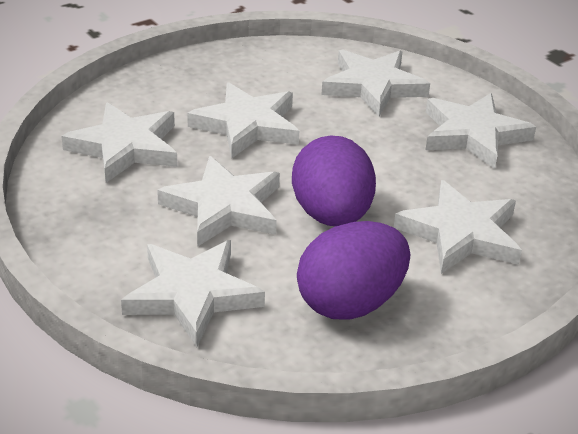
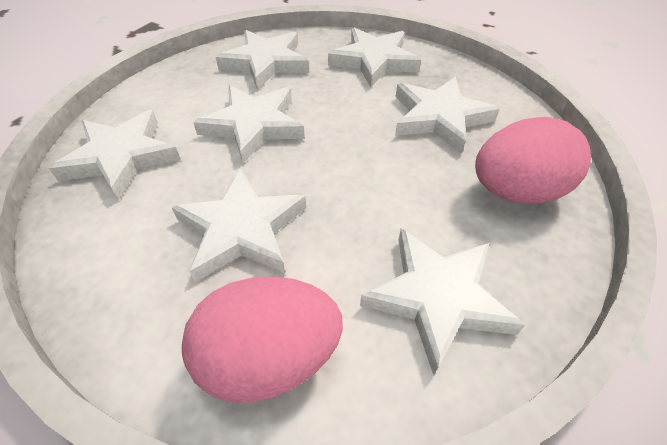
pink egg: none = 0 -> [182,276,343,403] [475,117,591,204] = 2
purple egg: [292,136,376,226] [297,221,410,320] = 2 -> none = 0

